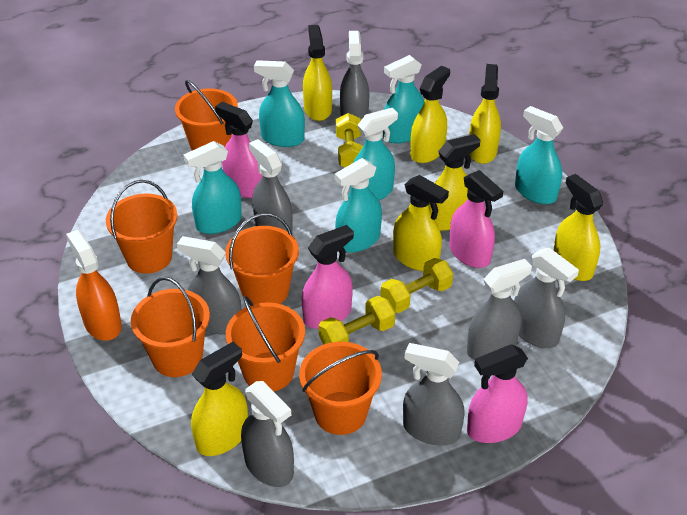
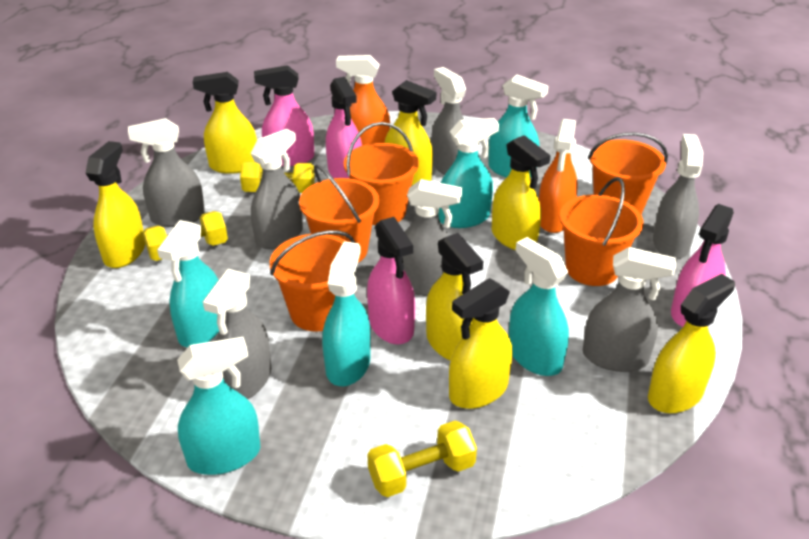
orange bucket: [106,180,177,274] [131,277,210,377] [175,80,238,151] [225,213,299,304] [226,296,305,391] [299,342,382,435] = 6 -> [270,230,355,331] [299,165,379,263] [344,122,419,225] [560,177,643,286] [588,132,668,214] = 5
orange spray bottle: [66,230,122,341] = 1 -> [336,55,390,146] [539,119,578,233] = 2

